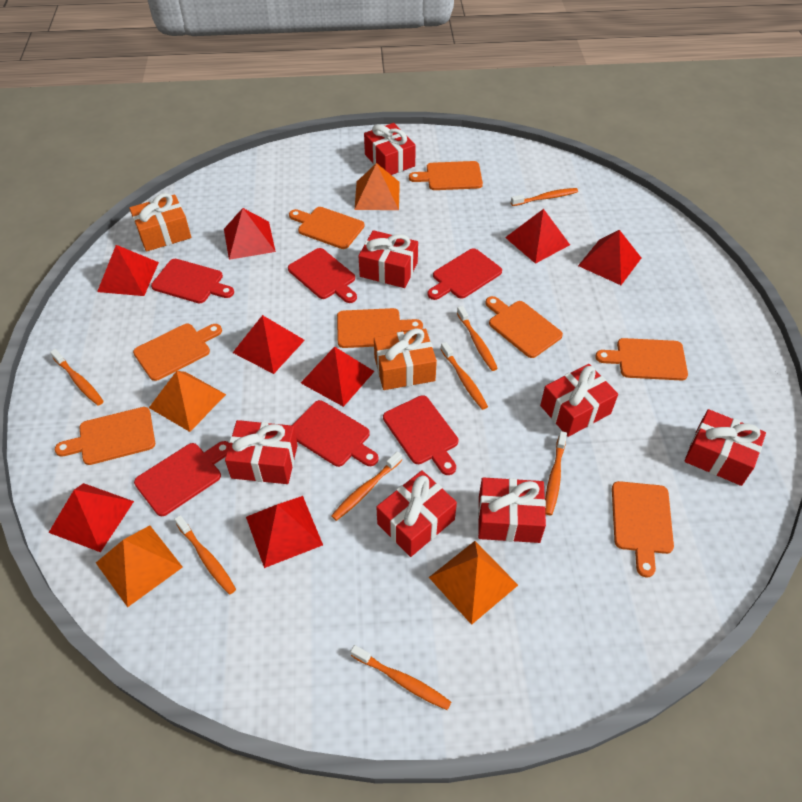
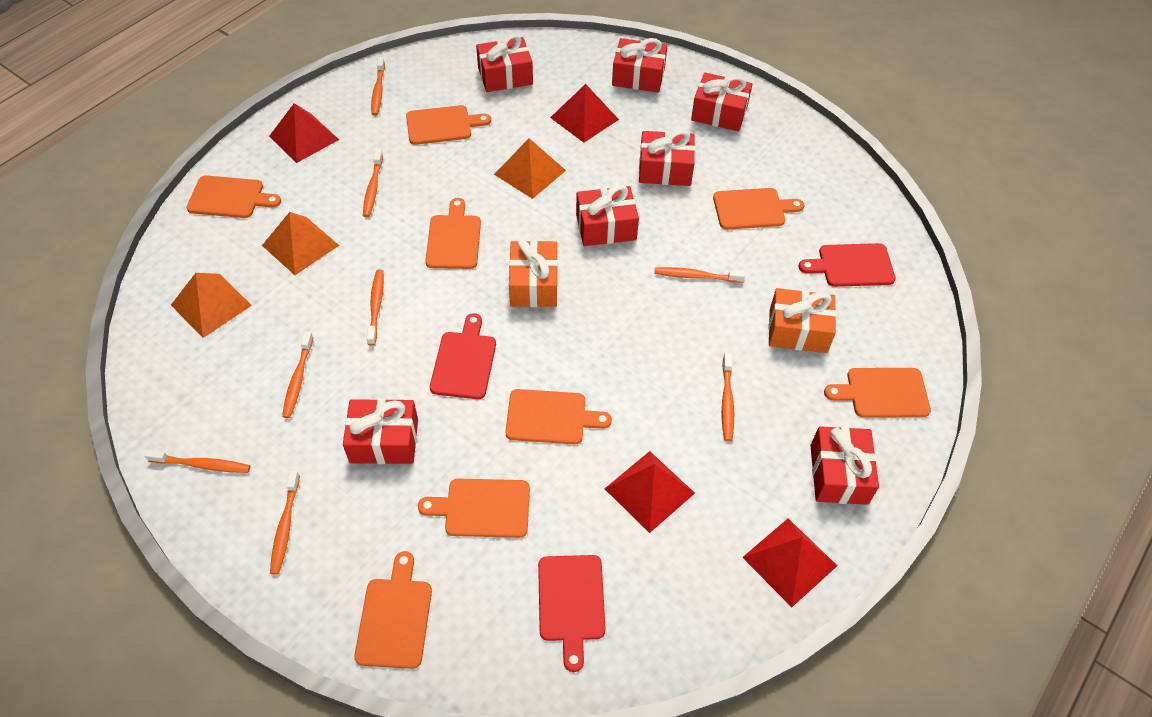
orange pyramid: [96,525,183,607] [149,371,226,432] [355,163,400,210] [429,541,518,625] = 4 -> [171,273,252,338] [262,212,339,275] [494,138,566,199] = 3
red cutting board: [134,441,230,516] [151,259,234,303] [288,248,357,303] [292,400,378,467] [383,395,458,475] [427,248,502,300] = 6 -> [430,313,496,399] [538,555,606,672] [799,243,896,287] = 3
red pyramid: [48,483,134,552] [97,245,159,296] [224,208,276,260] [233,315,305,374] [246,496,323,568] [301,346,375,407] [505,209,570,264] [578,230,641,285] = 8 -> [269,103,339,163] [550,84,619,143] [604,451,695,533] [742,518,837,607] = 4

